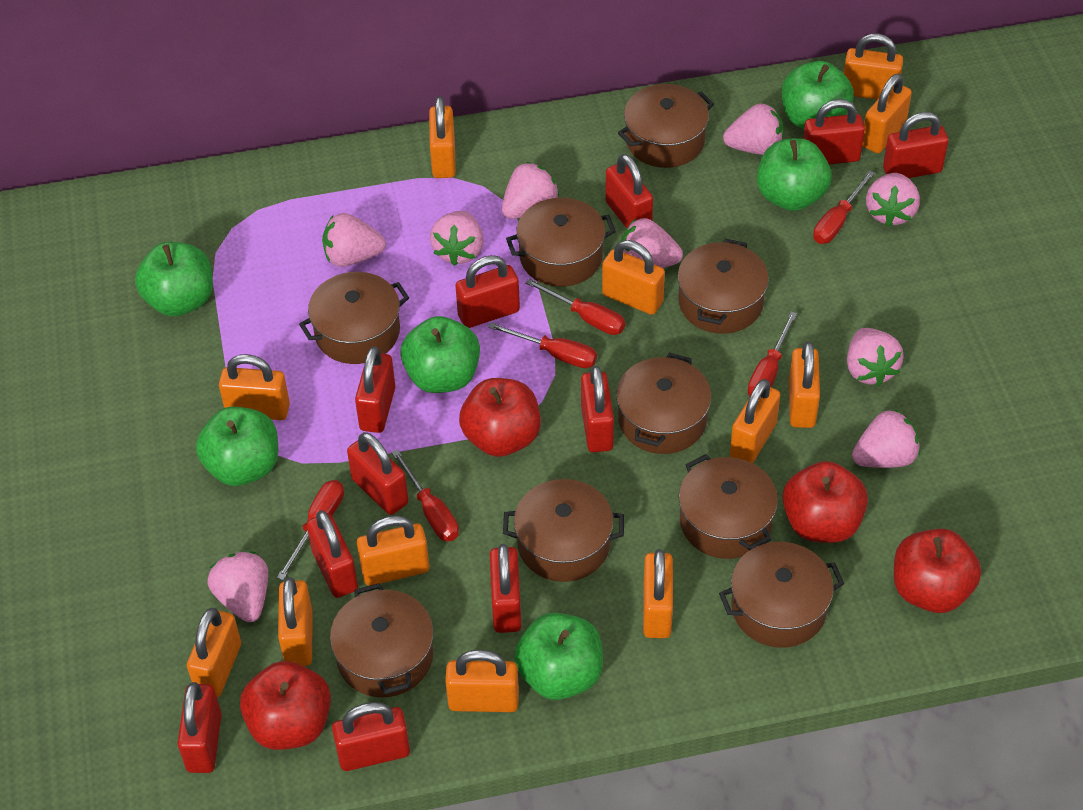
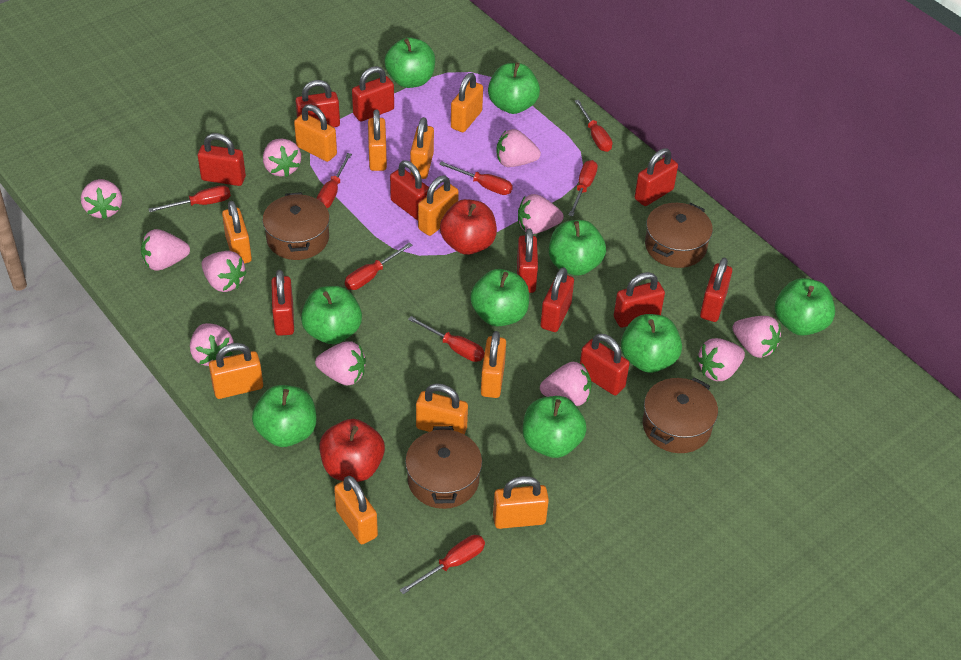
brown pot: [299,272,409,364] [330,583,433,697] [503,479,624,582] [506,198,616,287] [616,353,711,454] [618,84,714,168] [677,239,769,334] [679,454,778,559] [719,542,844,648] = 9 -> [262,192,330,260] [405,426,482,509] [643,377,718,453] [645,203,713,268] = 4
green apple: [135,242,213,316] [196,407,278,486] [400,316,480,393] [514,613,603,700] [757,138,832,211] [781,61,854,129] = 6 -> [252,385,316,447] [301,286,362,344] [384,37,435,88] [470,269,529,327] [488,62,540,114] [523,396,587,458] [549,220,606,276] [621,314,682,373] [775,278,835,336] = 9
orange padlock: [187,608,241,698] [219,354,290,420] [278,577,312,666] [357,516,429,586] [429,96,456,178] [445,650,519,712] [602,240,665,315] [643,549,673,638] [730,379,780,463] [789,342,820,428] [843,34,903,100] [862,73,912,153] = 12 -> [209,343,263,399] [222,201,252,264] [294,104,337,162] [334,476,378,544] [368,109,387,171] [410,117,434,179] [416,383,468,434] [418,176,459,236] [451,73,483,132] [481,331,506,398] [493,476,549,529] = 11
pink strawberry: [208,551,268,622] [322,213,386,267] [430,211,484,266] [502,162,559,219] [621,218,683,268] [723,104,784,155] [847,328,904,386] [852,409,920,468] [866,173,920,227] = 9 -> [81,179,122,219] [141,229,190,270] [190,323,233,366] [201,251,247,292] [263,139,301,177] [315,341,366,385] [496,129,541,167] [518,194,564,234] [540,362,592,406] [697,338,745,381] [732,316,781,358] = 11
red apple: [240,661,331,750] [459,378,541,457] [783,461,868,543] [894,529,981,613] = 4 -> [319,419,385,482] [440,199,497,255] = 2
red screwdriver: [277,480,344,580] [391,449,459,541] [488,322,597,368] [525,279,625,335] [748,311,797,397] [813,170,875,244] = 6 -> [149,185,231,212] [317,153,352,208] [345,242,412,290] [400,535,485,594] [408,316,485,362] [439,161,513,195] [569,160,598,216] [575,100,612,152] = 8

